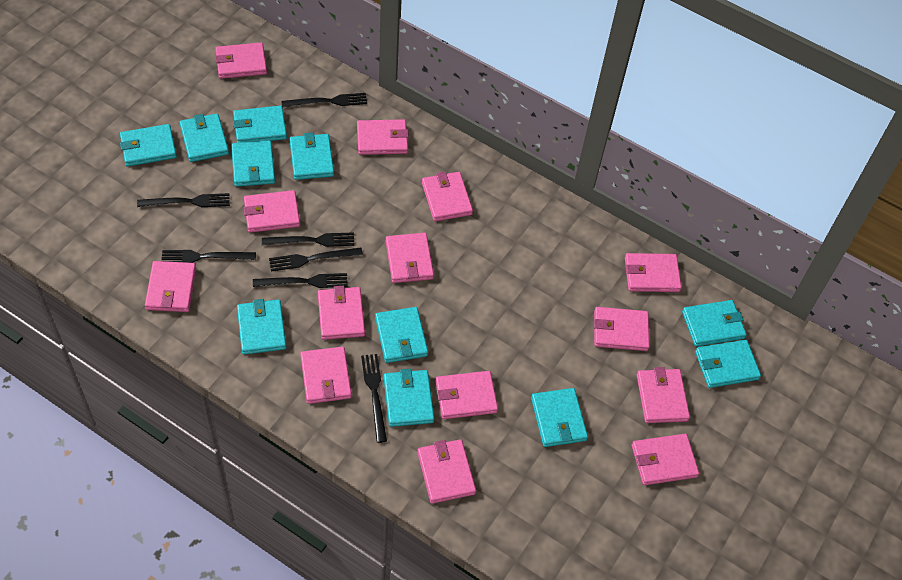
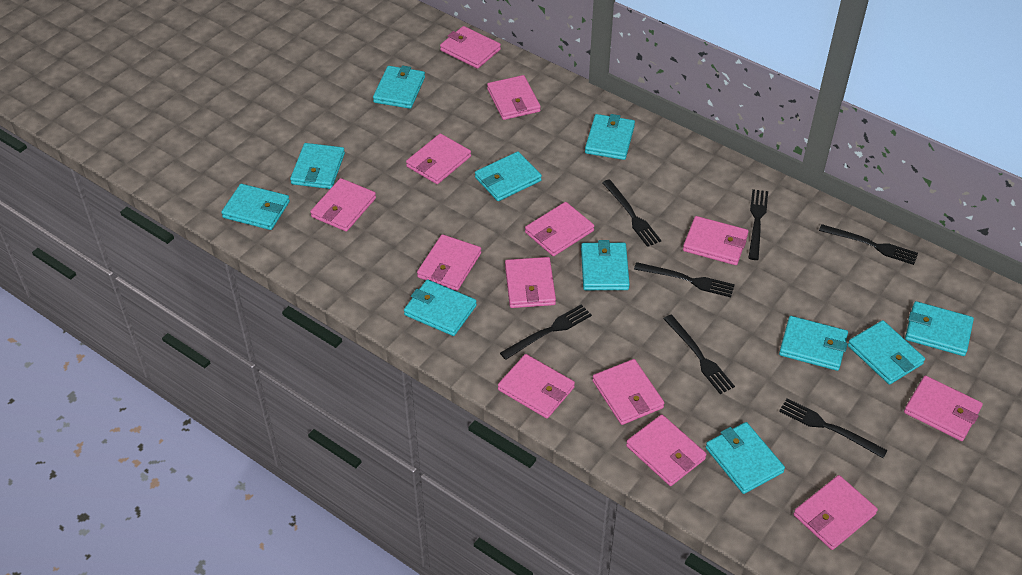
pink wallet: [145,261,196,312] [215,42,267,79] [244,190,300,233] [300,346,352,404] [318,286,365,340] [357,119,409,155] [386,233,434,283] [417,439,476,504] [422,172,473,221] [435,371,498,419] [594,307,650,351] [625,253,682,292] [632,434,699,485] [637,367,690,423] = 14 -> [310,178,376,232] [406,133,471,184] [417,234,481,291] [440,26,501,69] [487,75,541,120] [498,354,575,418] [505,257,556,308] [525,202,594,256] [592,359,664,425] [626,414,707,486] [683,216,749,265] [794,475,878,550] [904,376,983,441] = 13

